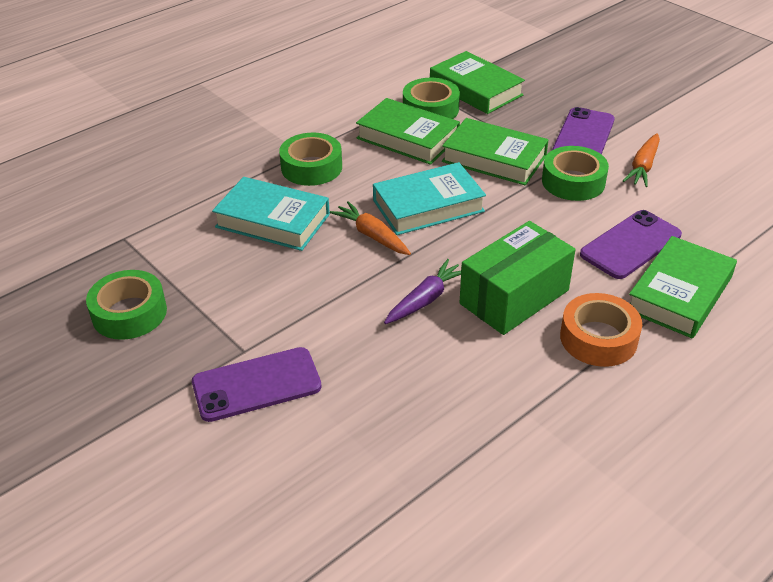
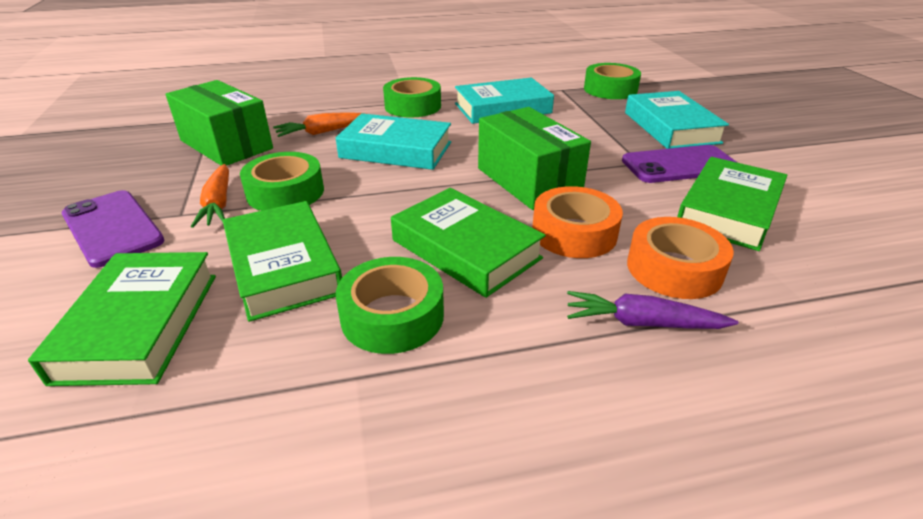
green box: [460,221,576,335] = 1 -> [166,80,273,166] [478,107,591,210] = 2
orange tape: [560,293,642,367] = 1 -> [532,186,623,258] [627,217,734,299] = 2
purple phone: [192,347,322,422] [552,107,615,155] [580,210,682,279] = 3 -> [62,190,165,268] [622,145,738,183] = 2
turquoise book: [212,177,330,251] [373,162,486,235] = 2 -> [336,113,451,170] [455,78,554,124] [625,91,729,149] = 3

